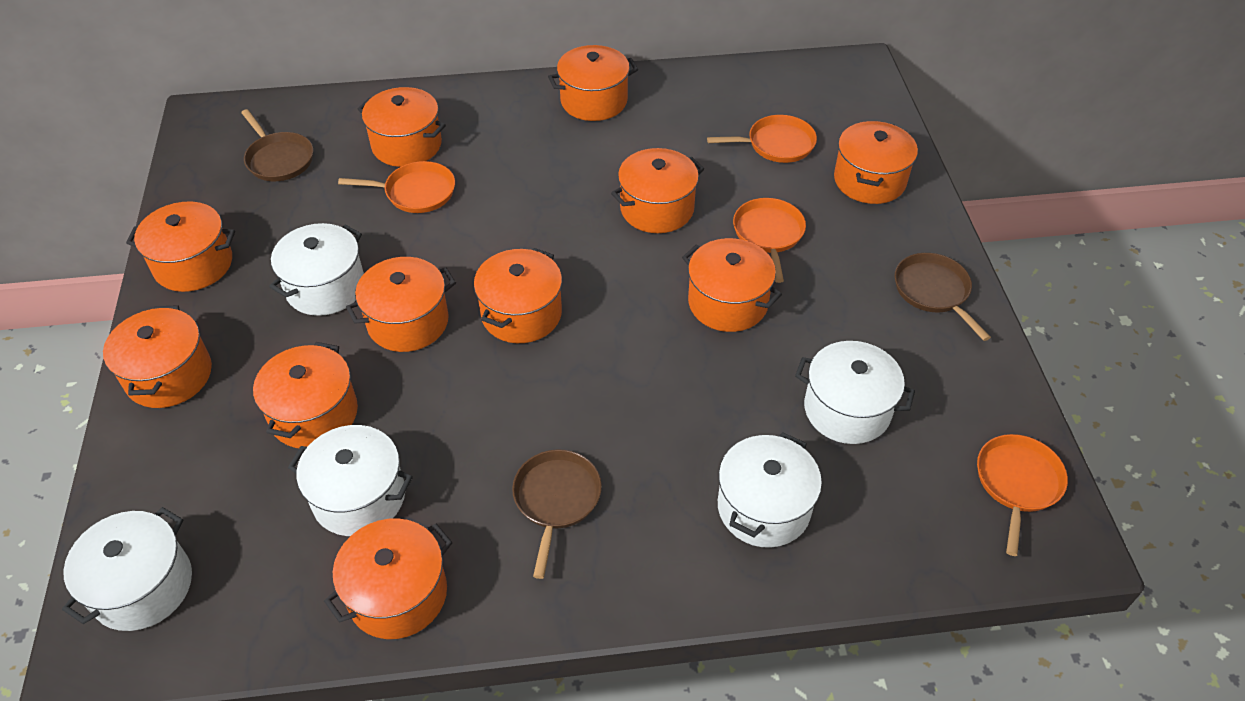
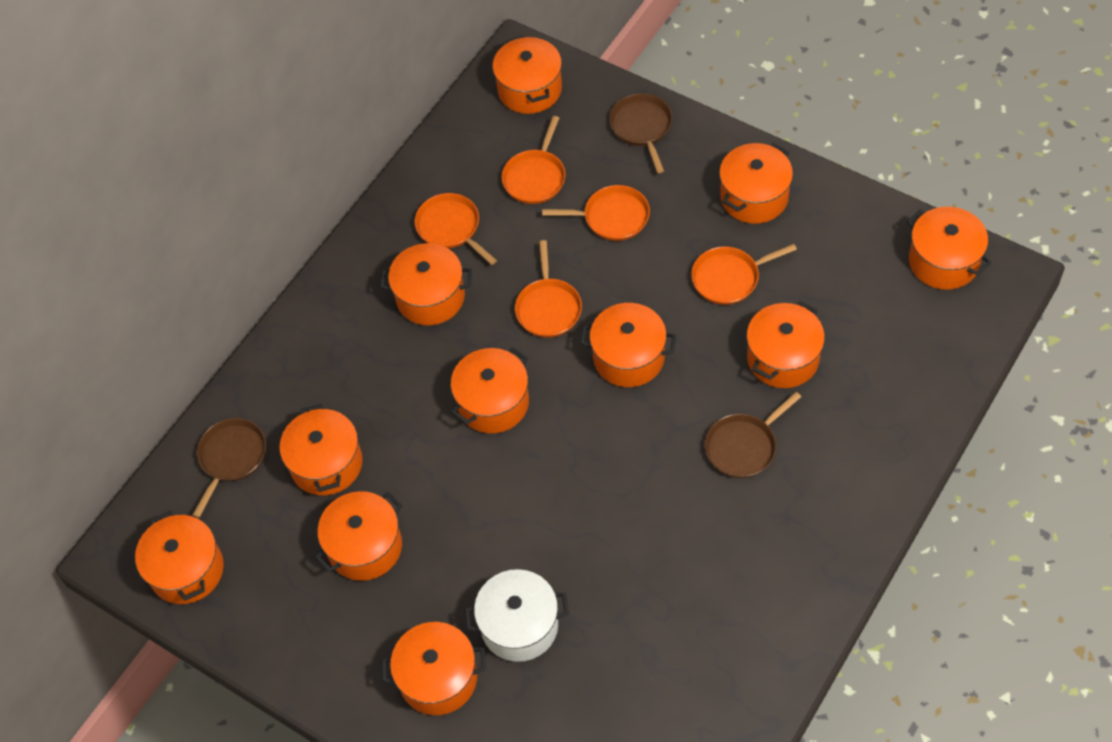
orange pan: [338,161,455,213] [707,115,817,163] [733,198,806,283] [977,434,1068,556] = 4 -> [415,193,497,265] [501,116,566,204] [515,240,582,338] [542,185,650,241] [691,244,797,305] = 5
white pot: [62,507,192,631] [269,223,364,316] [288,425,413,536] [718,432,822,548] [795,341,915,444] = 5 -> [464,569,569,662] = 1

